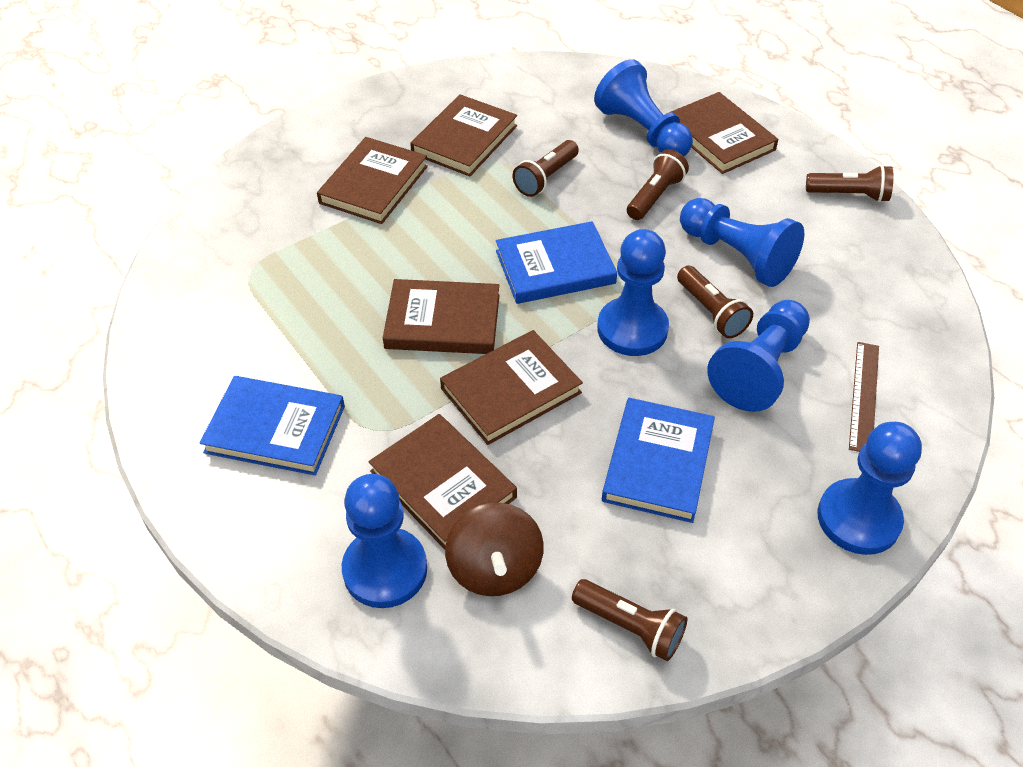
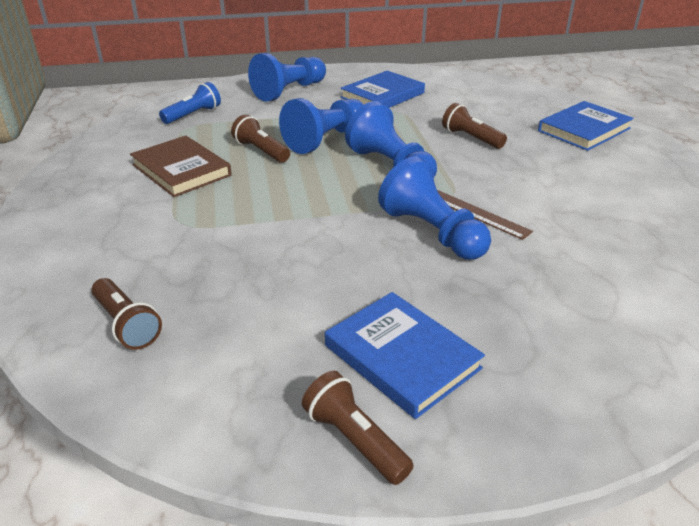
blue flashlight: none = 0 -> [159,82,221,124] = 1
blue pawn: [342,474,427,608] [594,59,693,156] [597,229,669,356] [680,198,804,287] [707,300,810,412] [818,422,922,555] = 6 -> [248,53,326,102] [279,98,364,154] [345,101,437,177] [378,156,491,260] = 4
brown book: [317,137,428,224] [368,414,517,550] [383,279,500,354] [410,94,517,177] [440,330,583,445] [669,92,778,174] = 6 -> [130,136,232,197] = 1
brown flashlight: [513,140,579,197] [572,579,687,661] [627,149,689,220] [677,265,753,338] [806,165,894,202] = 5 -> [91,278,162,350] [231,114,290,163] [302,371,414,485] [442,103,507,149] = 4
brown spinning top: [445,503,544,596] = 1 -> none = 0

